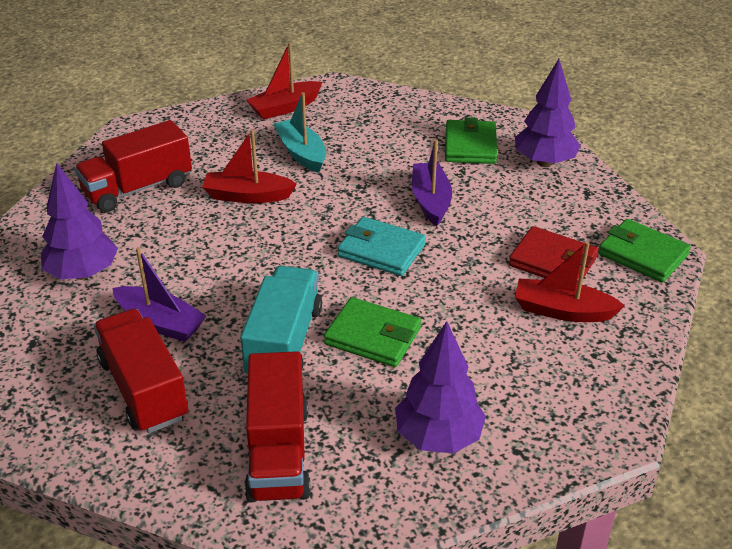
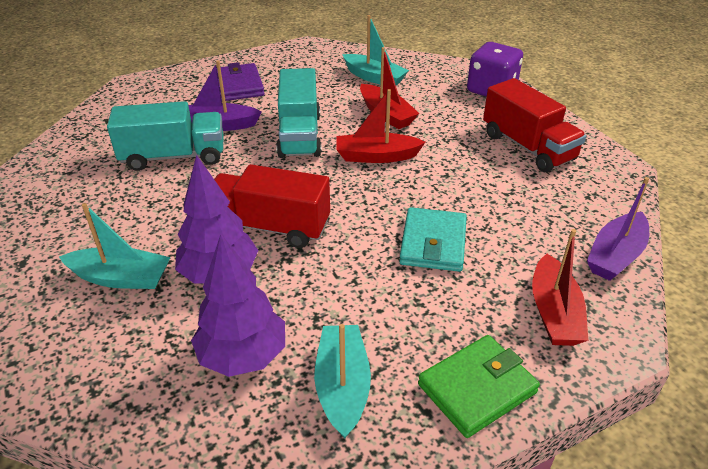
green wallet: [324,297,421,367] [445,117,497,164] [598,219,691,283] = 3 -> [418,335,540,438] = 1
purple dice: none = 0 -> [467,42,523,97] = 1
purple tree: [41,163,118,280] [395,321,486,453] [515,59,581,167] = 3 -> [175,155,258,284] [191,234,285,377] = 2
purple wallet: none = 0 -> [216,62,265,101] = 1
red truck: [74,120,192,212] [94,309,188,433] [244,351,311,502] = 3 -> [214,164,330,248] [483,78,586,172] = 2
red wallet: [509,226,599,284] = 1 -> none = 0
turquoise boat: [273,92,326,173] = 1 -> [59,203,171,289] [314,324,371,439] [342,15,409,85] = 3
turquoise truck: [240,266,322,373] = 1 -> [107,101,223,171] [276,68,322,158] = 2

